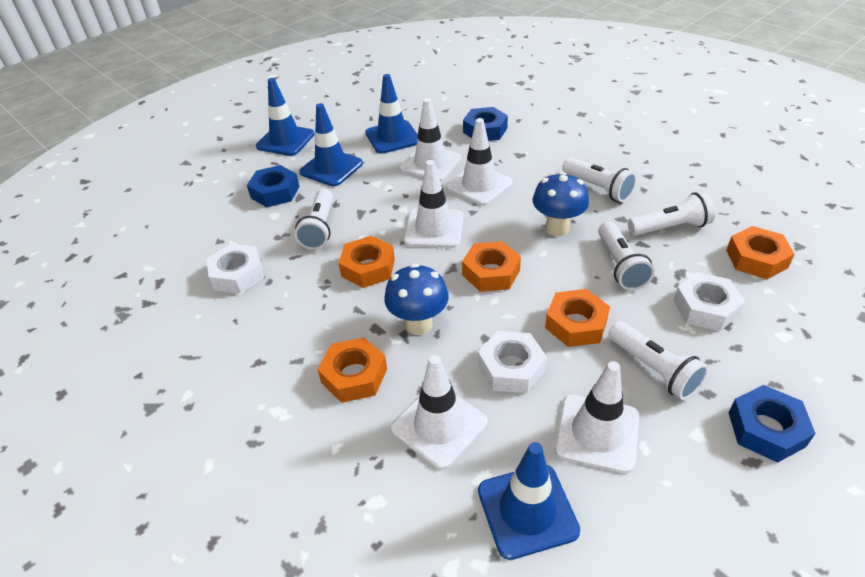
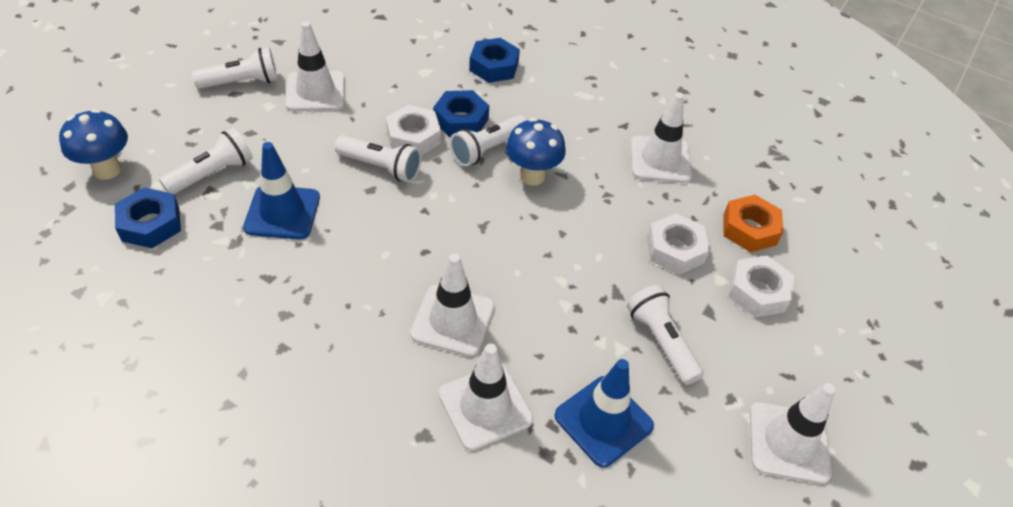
blue traffic cone: [256,78,315,156] [299,103,363,186] [365,74,418,154] [478,442,580,560] = 4 -> [243,142,320,239] [554,359,654,467] = 2
orange nut: [317,337,387,403] [339,236,395,288] [462,241,521,292] [545,289,610,347] [726,226,795,279] = 5 -> [724,195,783,252] = 1

